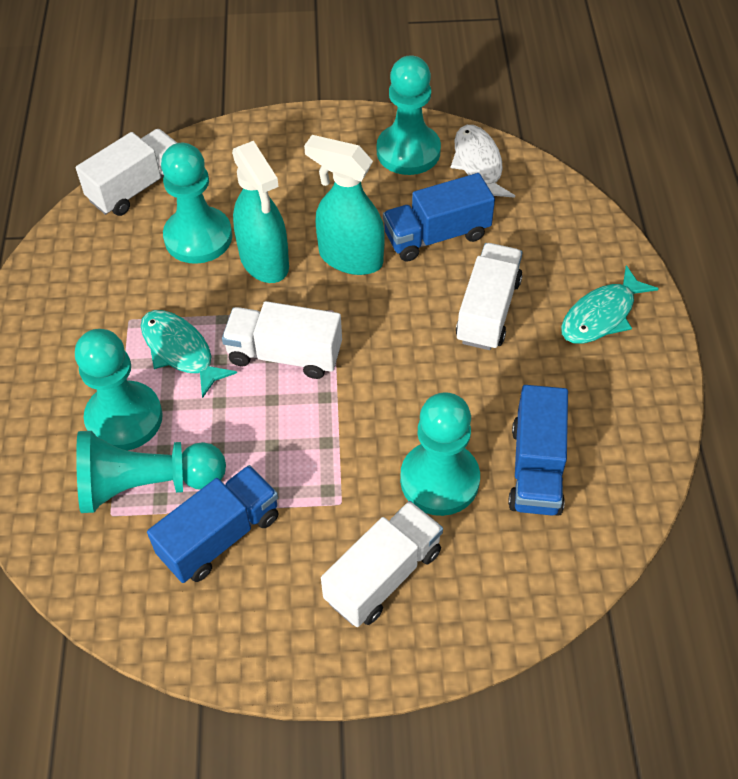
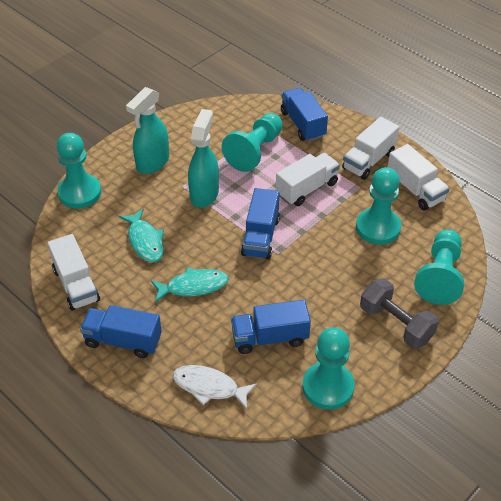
blue truck: [147,465,279,583] [383,173,495,262] [508,385,568,516] = 3 -> [80,305,162,358] [231,300,311,354] [241,188,280,259] [281,88,328,142] = 4
grey dumbbell: none = 0 -> [360,278,439,349] = 1

